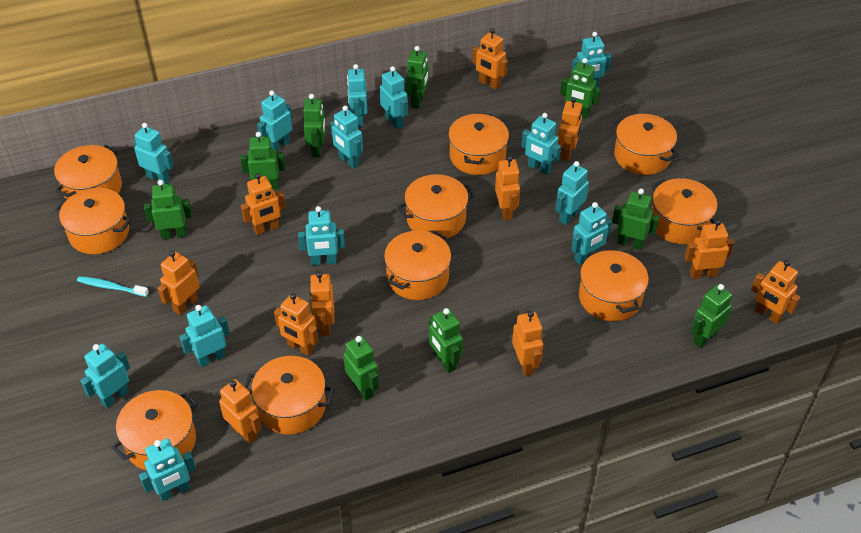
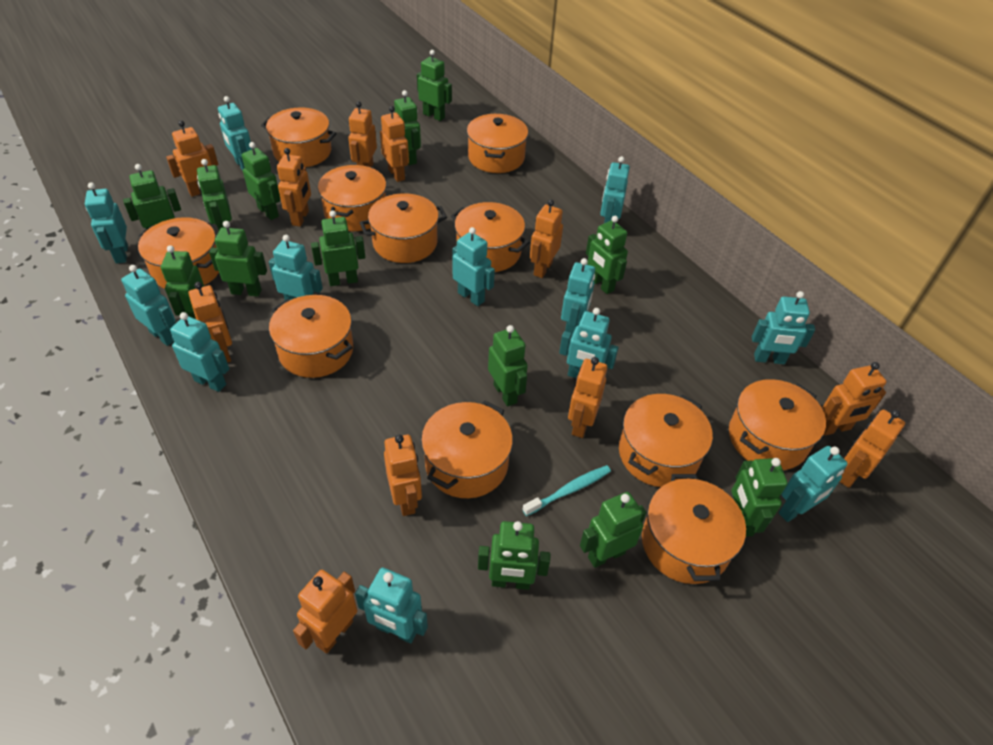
green robot: [144,180,192,239] [240,132,285,190] [303,94,326,157] [343,336,379,401] [406,46,429,109] [429,308,463,373] [560,58,601,119] [612,189,659,250] [691,284,732,348] = 9 -> [123,164,181,229] [161,245,204,319] [197,159,232,231] [209,221,267,297] [242,142,280,220] [311,210,365,286] [394,90,421,165] [417,50,452,121] [478,521,550,590] [488,325,528,407] [580,492,646,568] [586,216,628,294] [731,458,788,537] = 13
orange pot: [54,145,122,199] [55,188,132,254] [111,390,198,470] [244,356,335,435] [384,230,451,300] [397,174,475,239] [448,113,509,175] [579,248,649,321] [614,114,679,175] [651,178,718,244] = 10 -> [138,217,219,289] [261,107,337,167] [269,295,353,378] [318,165,386,231] [360,193,447,263] [421,401,513,498] [451,202,530,272] [467,114,528,173] [619,394,713,487] [642,474,746,584] [729,379,826,470] = 11
turquoise robot: [80,343,130,408] [133,123,174,184] [139,438,196,501] [179,305,230,367] [257,90,292,152] [298,206,345,265] [330,106,363,169] [347,64,367,127] [380,66,408,129] [521,113,561,175] [555,161,589,225] [571,32,611,87] [571,202,612,265] = 13 -> [85,182,128,264] [121,265,175,346] [170,312,229,392] [218,96,252,171] [269,235,323,300] [355,568,428,643] [452,227,495,306] [559,308,619,378] [561,258,595,337] [600,156,630,223] [752,291,815,364] [779,446,848,522] = 12

